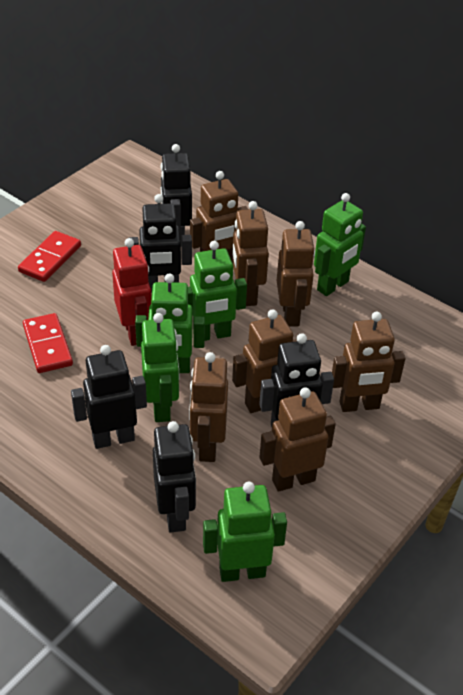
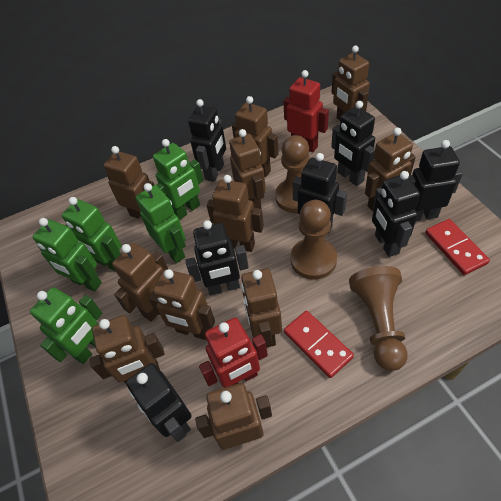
black robot: [71,345,147,449] [129,194,192,292] [153,421,196,533] [161,144,192,247] [259,333,334,427] = 5 -> [126,363,192,442] [185,220,249,295] [188,99,226,182] [292,153,347,234] [331,101,375,186] [372,171,420,257] [409,140,463,221] = 7
brown pawn: none = 0 -> [275,135,310,213] [290,200,337,280] [349,266,408,371] = 3
brown robot: [189,352,228,462] [190,171,249,261] [232,201,269,306] [232,309,297,413] [260,388,336,492] [277,221,315,327] [332,312,405,412] = 7 -> [89,315,165,383] [104,146,154,219] [112,243,168,322] [149,269,215,340] [195,383,272,450] [207,175,264,252] [229,129,266,209] [232,96,279,177] [241,268,282,347] [332,45,370,121] [365,127,416,211] = 11
red robot: [112,238,152,346] = 1 -> [199,317,268,388] [283,70,329,152] = 2

